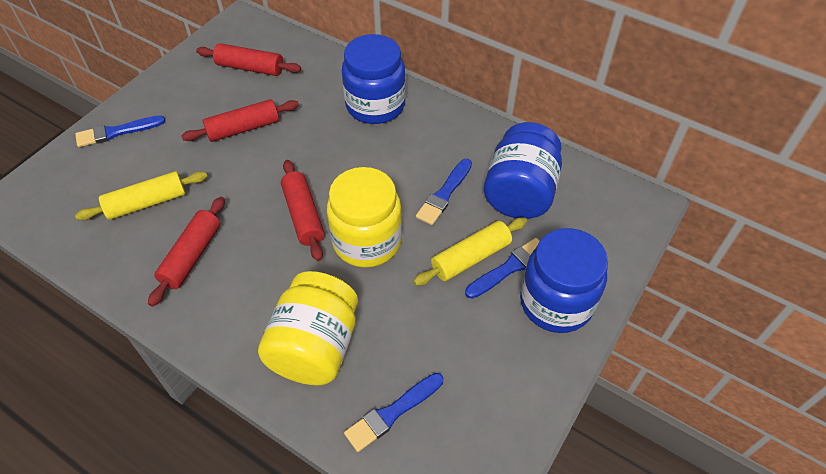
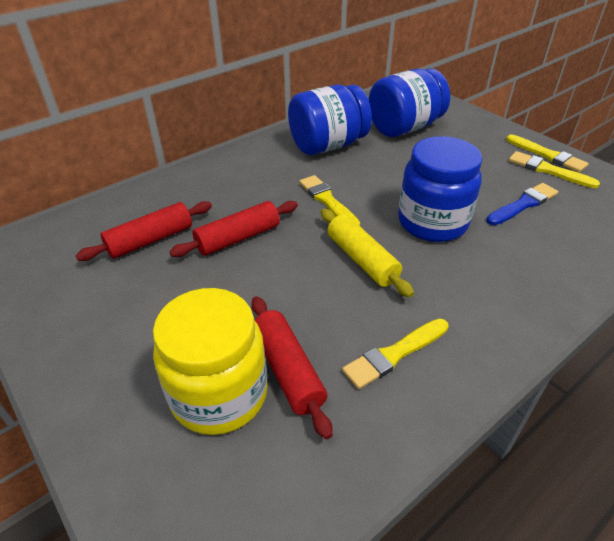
blue brush: [76,115,165,147] [344,373,443,452] [416,159,472,225] [465,238,540,299] = 4 -> [486,183,558,225] = 1
red rolling pin: [148,197,225,307] [181,99,299,142] [196,43,301,76] [281,160,325,261] = 4 -> [76,201,212,261] [169,201,298,257] [252,296,333,439] = 3
yellow brush: none = 0 -> [299,175,360,226] [342,318,449,389] [506,135,589,172] [509,151,600,188] = 4
yellow jar: [258,271,358,386] [327,167,402,268] = 2 -> [153,288,268,435] = 1
yellow rolling pin: [75,171,207,220] [413,217,527,286] = 2 -> [321,209,414,297] = 1

